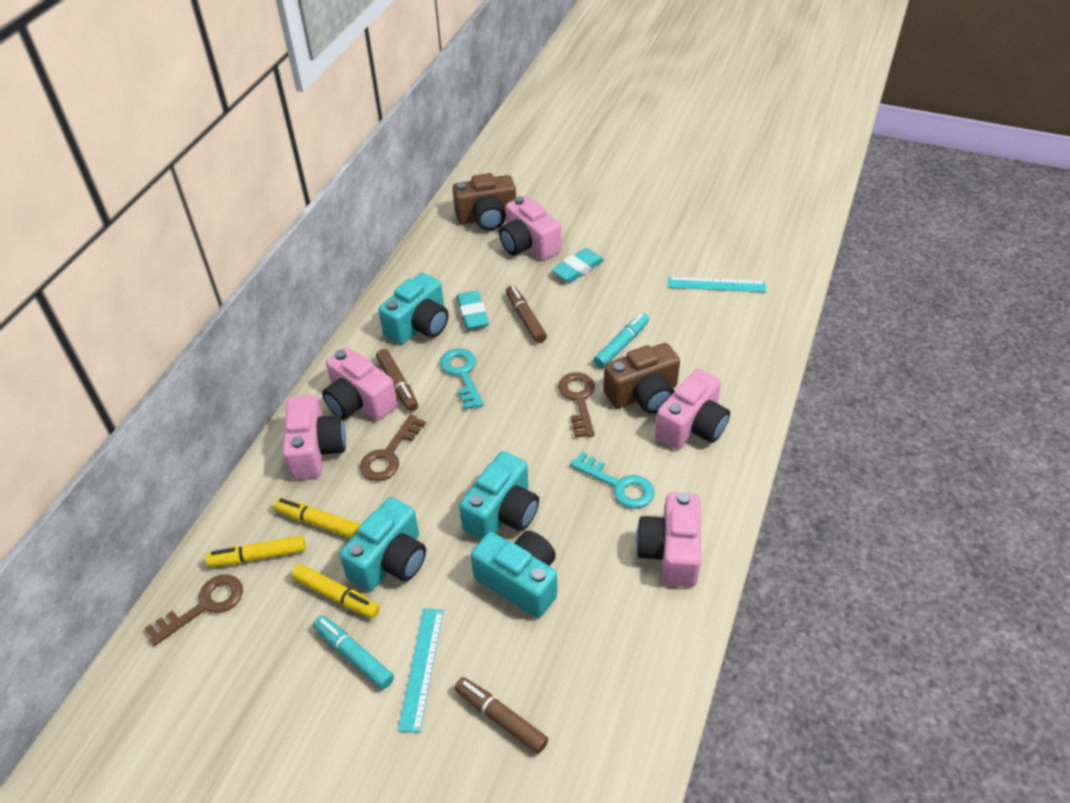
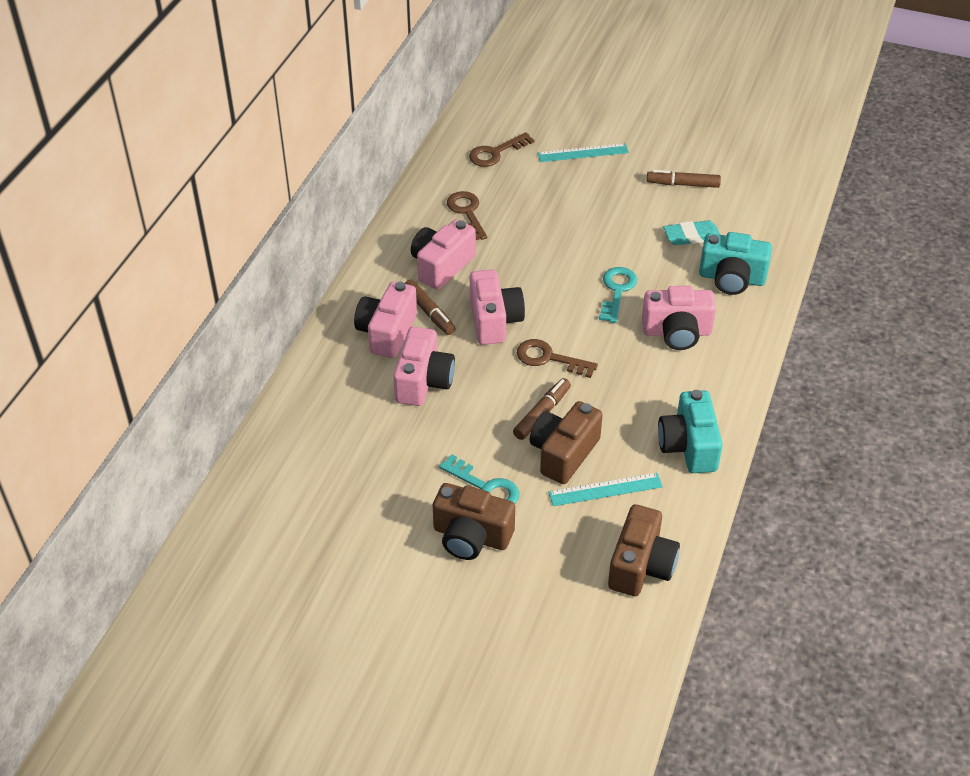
brown camera: [452,173,516,231] [603,343,680,414] = 2 -> [433,483,515,560] [530,401,603,484] [608,504,680,596] = 3
turquoise camera: [340,497,426,591] [378,273,449,344] [459,451,539,540] [471,531,557,618] = 4 -> [658,390,723,473] [699,232,772,295] = 2
turquoise eraser: [457,290,489,329] [552,248,604,283] = 2 -> [663,220,720,245] = 1
turquoise marker: [313,615,394,689] [593,313,649,368] = 2 -> none = 0
yellow marker: [205,535,306,567] [273,498,360,538] [291,564,380,618] = 3 -> none = 0

